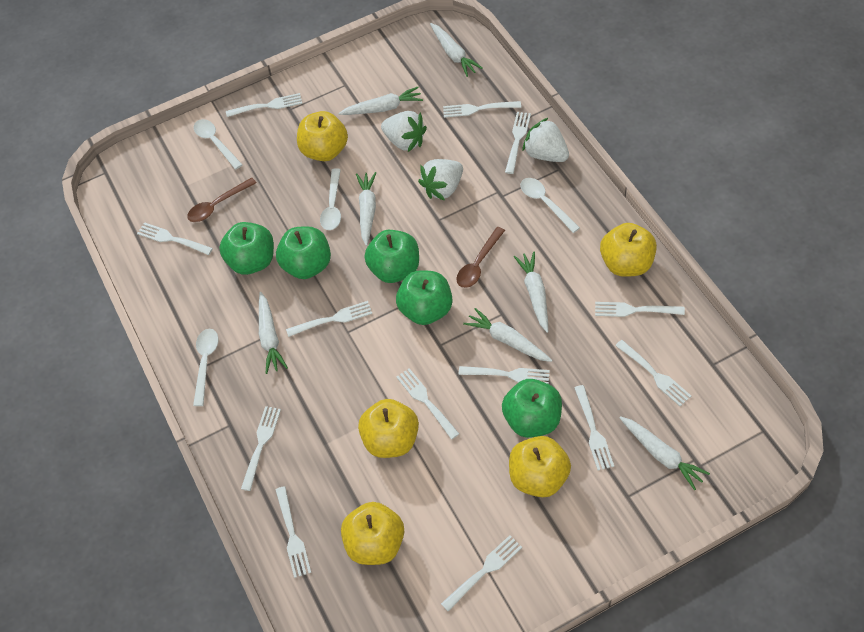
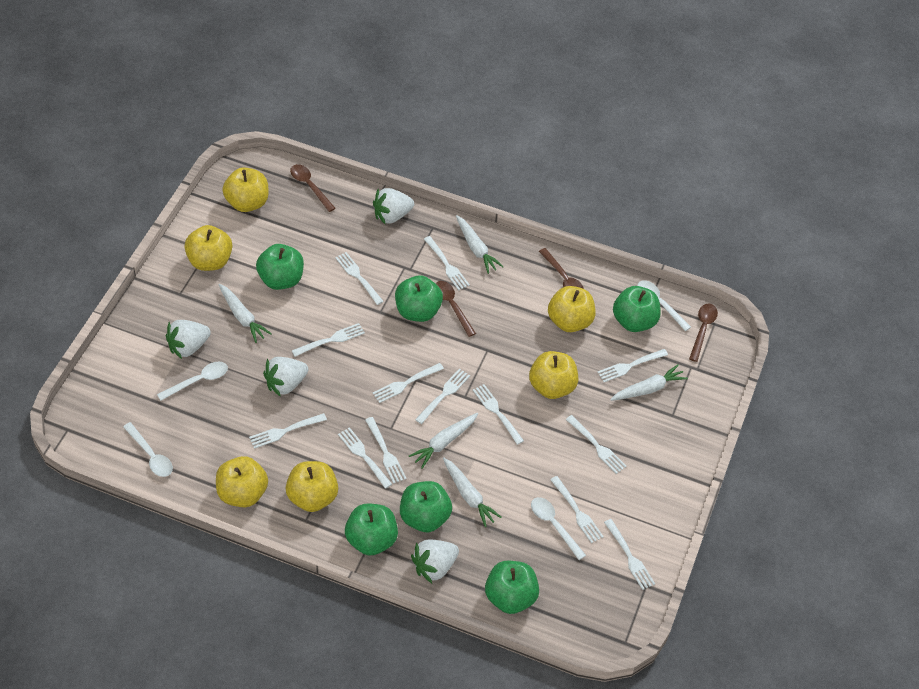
brown spoon: [187,177,256,222] [456,227,505,288] = 2 -> [290,164,335,212] [435,281,476,337] [539,248,584,289] [689,304,718,362] = 4
green apple: [219,222,274,275] [276,226,331,279] [364,230,419,283] [396,270,452,325] [502,379,562,438] = 5 -> [256,244,304,290] [345,504,398,555] [395,275,443,322] [400,481,452,532] [485,561,539,614] [613,286,661,332] = 6
white carrot: [259,292,288,374] [338,87,423,115] [356,172,376,246] [430,23,483,77] [463,308,552,362] [514,251,548,333] [619,416,710,490] = 7 -> [218,284,272,343] [409,413,478,469] [443,458,502,527] [456,215,504,274] [610,365,688,401] = 5
white strawberry: [381,111,427,152] [418,159,463,201] [522,118,569,162] = 3 -> [166,320,211,359] [263,357,309,397] [373,188,414,225] [411,539,459,583] = 4
yellow apple: [297,111,348,161] [341,502,404,565] [358,399,419,458] [509,436,571,497] [600,223,657,277] = 5 -> [184,225,232,271] [216,456,268,507] [223,167,268,212] [286,461,338,512] [529,351,578,399] [548,286,596,332] = 6

